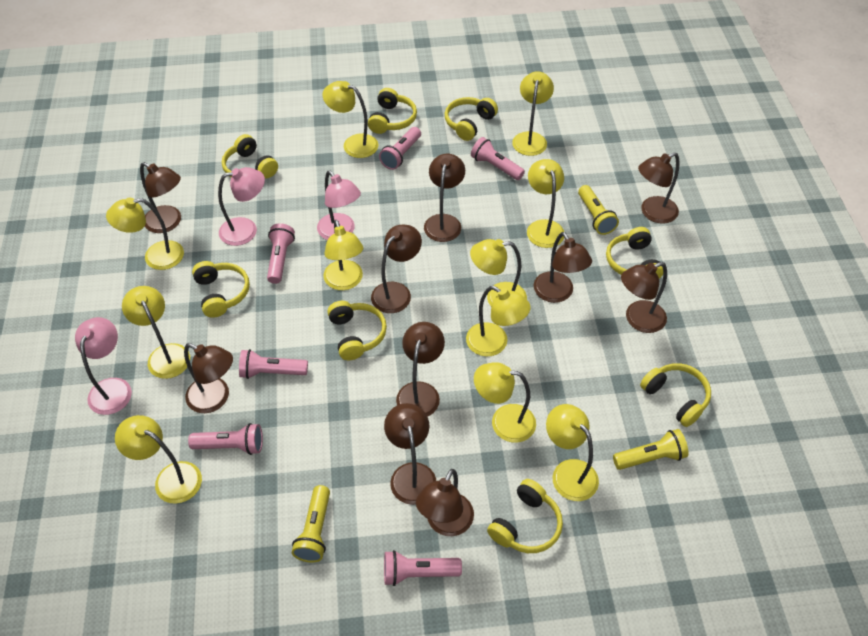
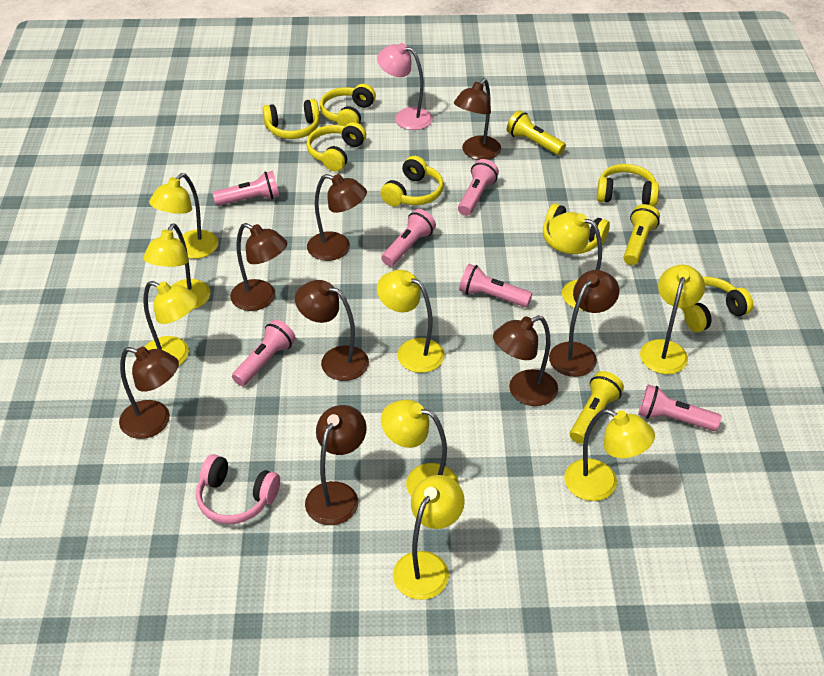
brown lamp: [140,162,181,233] [184,343,233,413] [371,225,422,313] [384,403,436,505] [396,322,445,417] [416,469,474,536] [424,154,465,242] [534,232,592,303] [621,262,667,333] [638,152,680,224] = 10 -> [119,347,179,439] [230,223,287,311] [295,280,369,381] [305,405,367,525] [307,174,367,261] [454,78,501,160] [493,315,558,406] [549,270,619,377] = 8
pink headphones: none = 0 -> [196,454,280,524] = 1
pink lamp: [75,317,132,415] [218,167,265,246] [317,171,361,240] = 3 -> [377,43,433,130] = 1
yellow headphones: [192,261,250,318] [222,134,278,178] [328,301,387,360] [368,88,417,134] [445,97,498,141] [487,479,563,553] [606,227,663,279] [640,363,711,427] = 8 -> [262,99,320,139] [306,122,366,172] [320,84,376,126] [380,156,444,206] [543,203,610,254] [597,164,659,207] [681,277,753,332] = 7
yellow lamp: [106,197,184,270] [115,415,202,504] [122,286,190,379] [322,81,378,158] [323,220,363,290] [466,286,531,356] [470,239,527,306] [474,362,536,443] [512,71,554,156] [527,159,564,248] [546,404,599,501] = 11 -> [143,223,211,310] [143,281,198,366] [149,173,219,259] [377,270,445,373] [381,400,459,496] [393,475,465,600] [549,212,602,310] [564,409,655,501] [640,264,705,374] = 9

